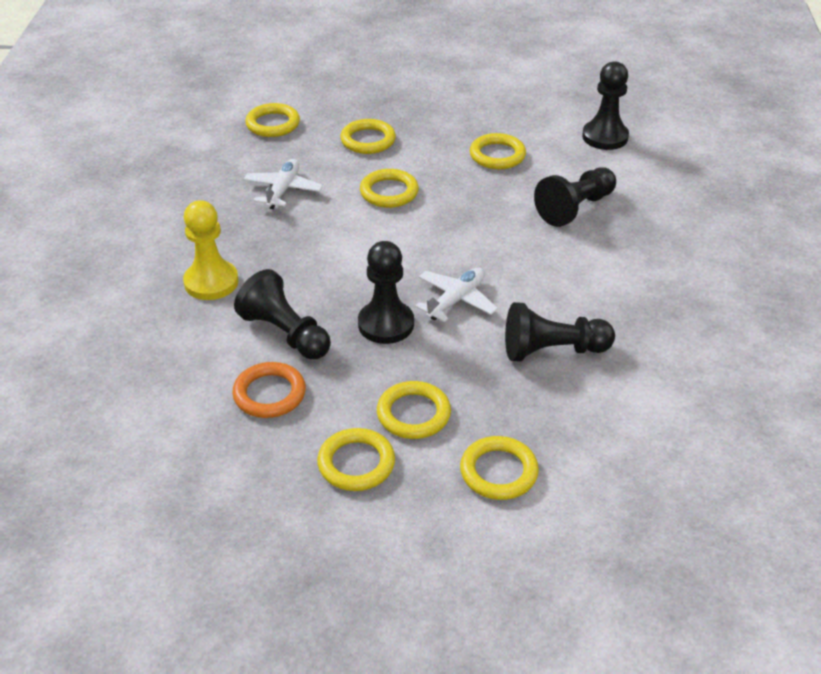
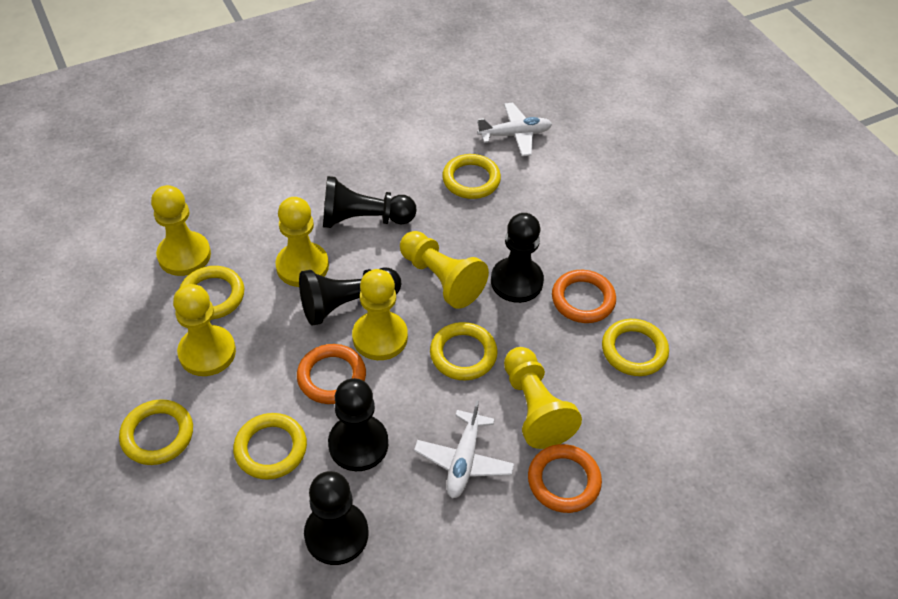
orange ring: [232,362,306,418] = 1 -> [297,344,366,404] [528,444,602,513] [552,270,616,323] = 3
yellow pawn: [183,200,239,300] = 1 -> [151,185,211,276] [173,284,236,376] [275,197,329,287] [352,269,408,360] [400,231,489,309] [504,347,582,449] = 6
yellow ring: [245,103,300,137] [317,428,395,491] [340,119,396,154] [360,169,419,208] [377,381,451,439] [460,436,539,500] [470,133,526,169] = 7 -> [119,399,193,465] [179,266,244,319] [233,413,307,480] [430,322,497,380] [442,154,501,199] [602,319,669,376] = 6

